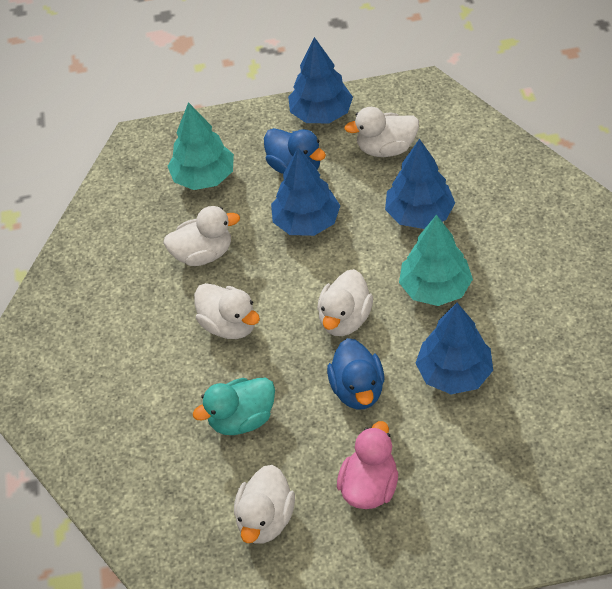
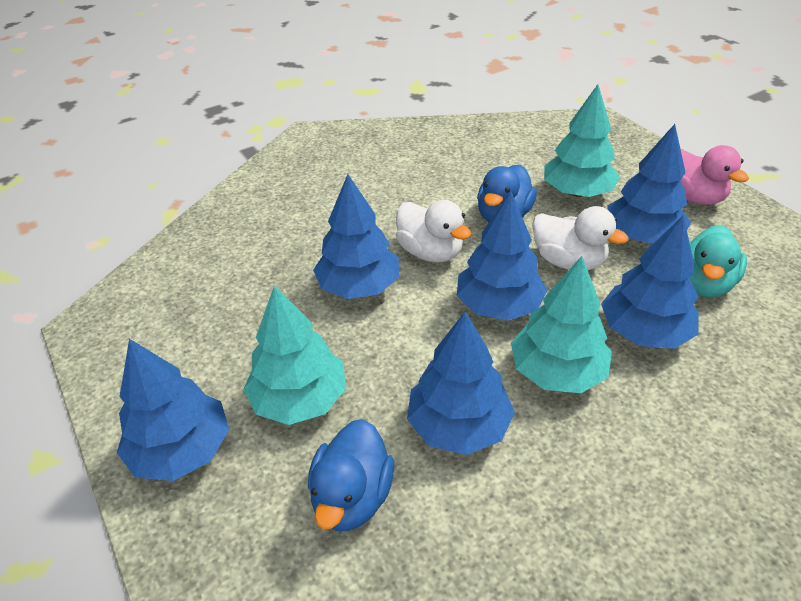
blue tree: [271,148,340,236] [288,37,353,123] [385,139,455,229] [415,303,493,394] = 4 -> [117,339,229,481] [313,174,399,299] [407,312,515,455] [457,192,548,321] [601,215,699,349] [607,124,691,244] = 6
turquoise tree: [167,102,234,190] [399,215,473,306] = 2 -> [244,285,346,425] [511,256,612,393] [544,84,620,197] = 3
white duck: [163,206,240,266] [194,283,260,339] [234,465,295,544] [317,269,373,336] [345,107,419,157] = 5 -> [396,200,471,263] [532,206,628,270] = 2

